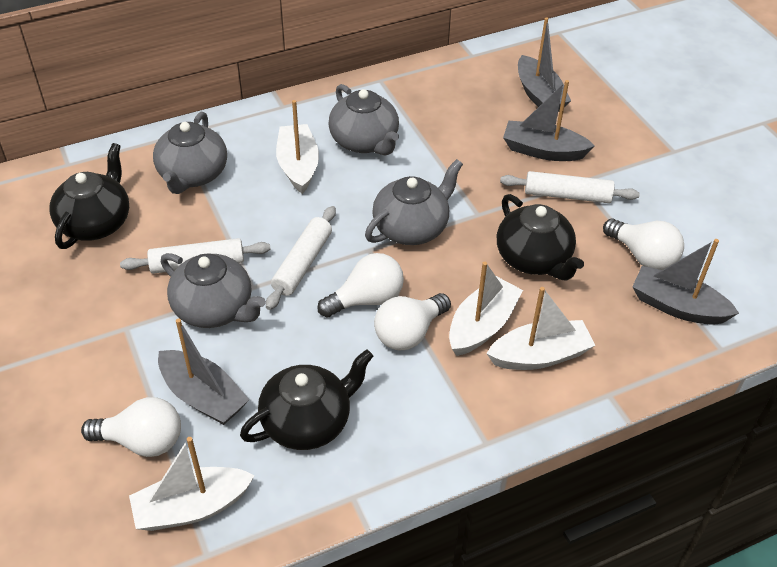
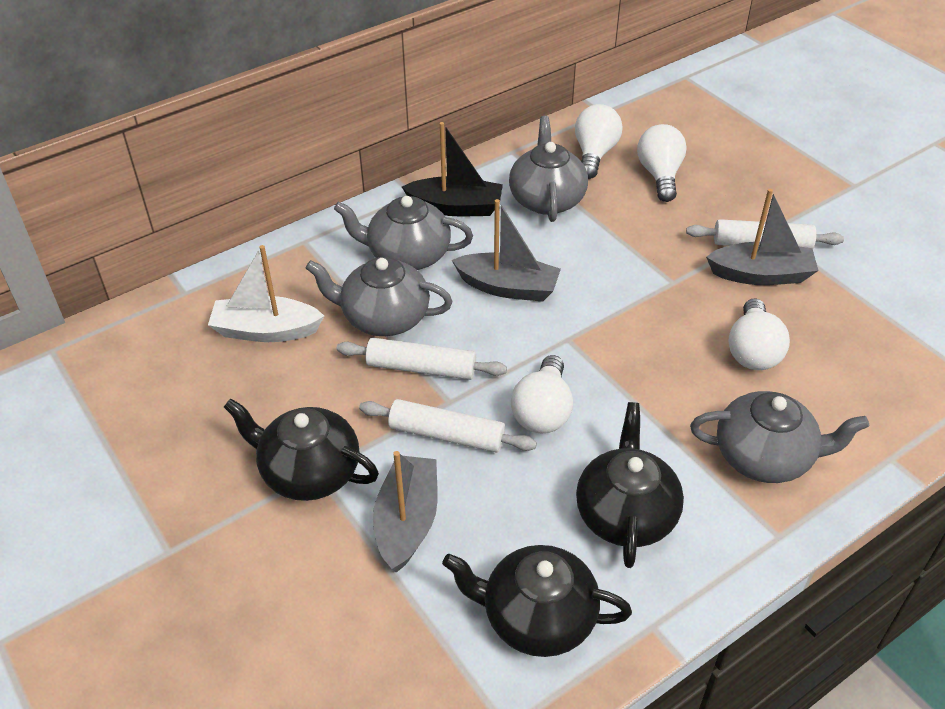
black boat: none = 0 -> [402,122,503,216] = 1
grey boat: [158,318,250,425] [503,80,594,161] [518,17,571,112] [632,239,739,325] = 4 -> [373,451,437,573] [452,199,561,302] [706,189,819,285] = 3
white boat: [129,437,255,531] [276,100,319,194] [449,262,523,356] [486,287,595,370] = 4 -> [208,245,324,342] = 1

